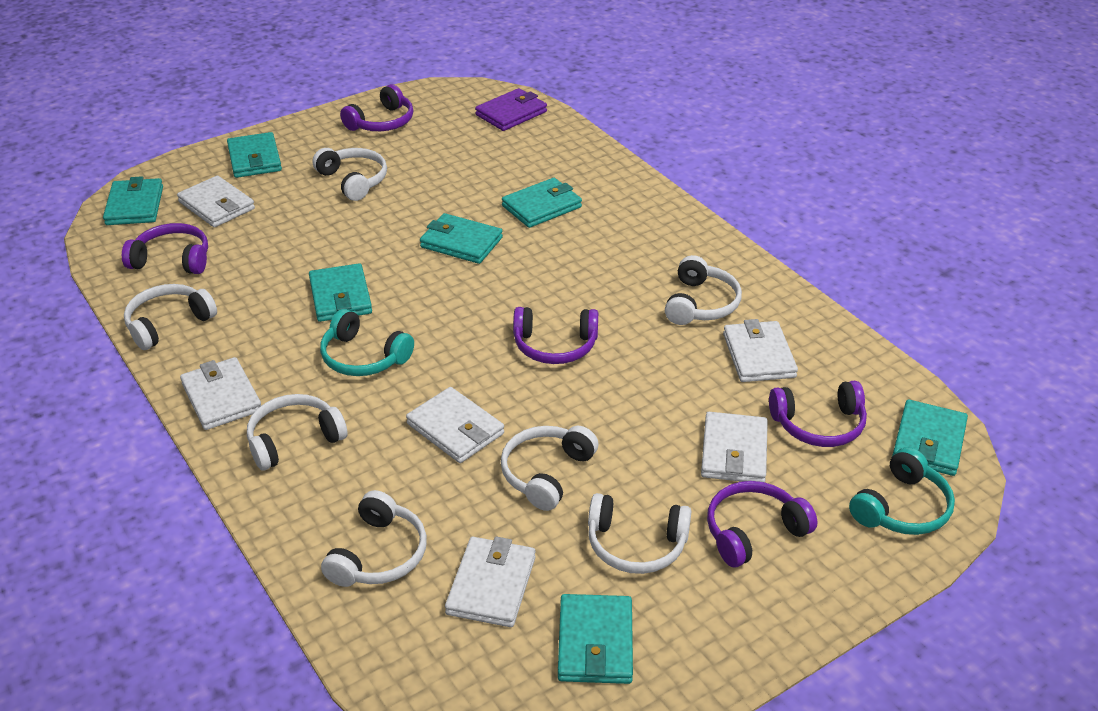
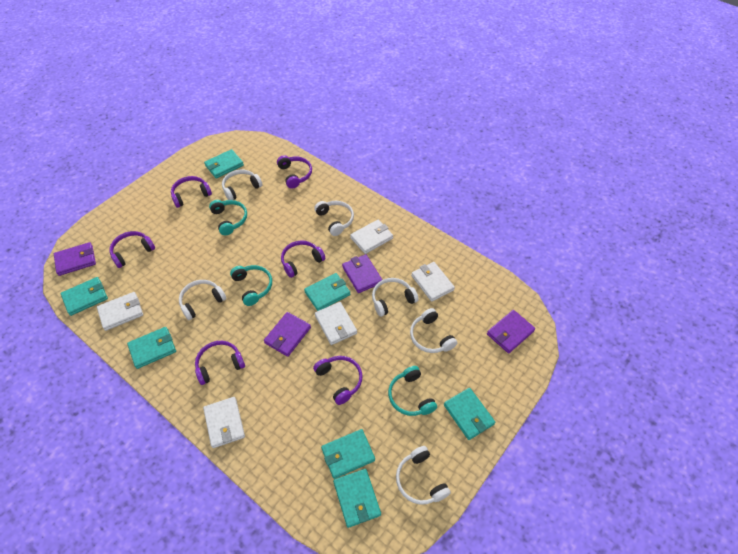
purple headphones: [122,223,208,274] [340,84,413,131] [513,307,598,364] [707,481,817,567] [769,381,867,447] = 5 -> [109,231,155,268] [171,176,212,208] [195,341,245,385] [277,155,312,189] [281,241,325,278] [313,356,363,405] = 6
purple wallet: [475,88,547,131] = 1 -> [54,242,96,276] [264,312,311,357] [342,254,382,293] [487,310,535,353] = 4
turquoise headphones: [320,309,414,376] [849,447,955,535] = 2 -> [209,200,247,235] [230,265,272,306] [388,366,437,416] = 3
white headphones: [124,284,217,350] [247,394,348,470] [312,148,387,201] [321,490,427,587] [501,426,598,511] [588,493,691,574] [665,255,742,325] = 7 -> [179,280,226,320] [222,170,262,200] [314,201,354,236] [372,278,419,317] [396,446,451,505] [410,308,457,353] = 6
white wallet: [177,176,255,227] [180,357,261,430] [406,387,504,463] [445,536,536,627] [701,412,768,482] [723,319,798,382] = 6 -> [97,292,143,331] [203,397,245,448] [315,302,357,345] [350,220,393,254] [411,262,455,302] = 5

